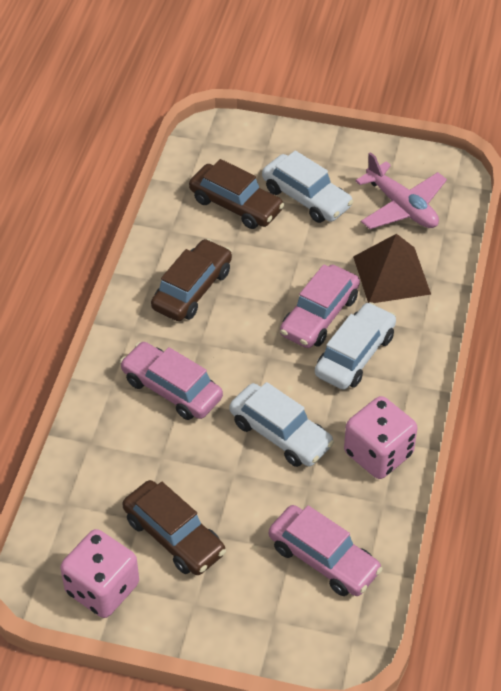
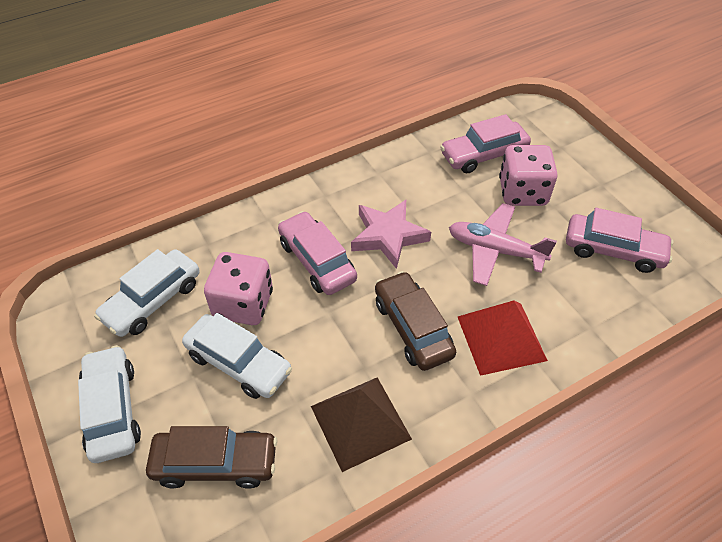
brown car: [123,480,226,575] [151,239,232,321] [189,159,284,229] = 3 -> [146,426,278,489] [375,271,456,371] = 2
pink star: none = 0 -> [351,200,431,269] = 1
red pyramid: none = 0 -> [458,301,548,376] = 1

